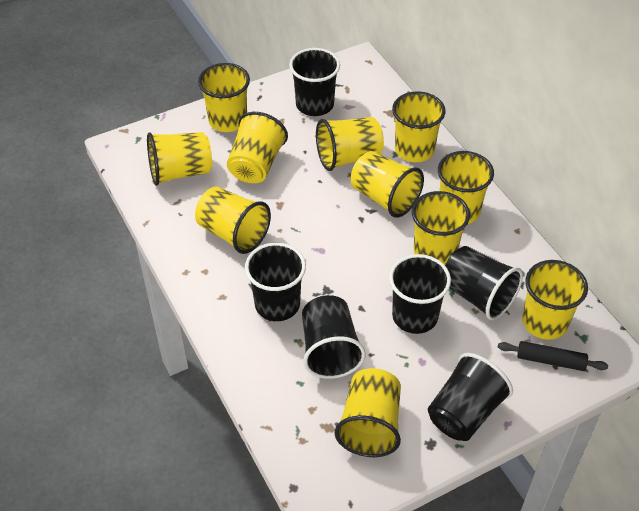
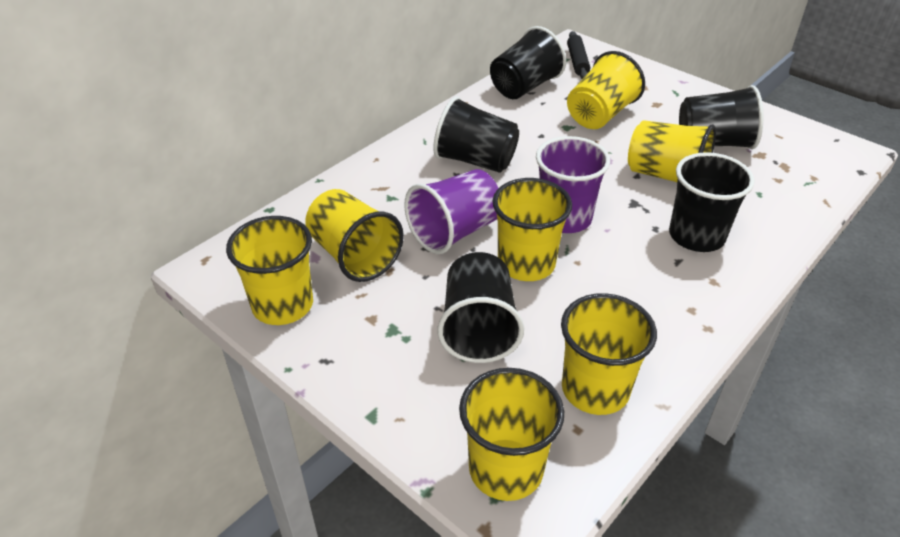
black cup: [245,243,306,321] [289,48,340,116] [302,295,365,379] [389,254,451,334] [428,353,513,441] [445,246,523,320] = 6 -> [433,96,519,173] [437,252,524,363] [490,26,566,99] [669,152,755,252] [679,85,764,149] = 5
purple cup: none = 0 -> [404,169,498,254] [536,136,610,233] = 2
yellow cup: [147,132,212,186] [195,187,271,254] [198,63,250,132] [227,112,288,183] [316,117,384,171] [335,368,401,457] [351,151,424,218] [392,91,446,162] [412,191,470,265] [438,151,494,224] [522,260,588,340] = 11 -> [226,216,313,325] [306,189,404,282] [459,368,564,501] [493,178,572,281] [561,293,657,415] [567,51,645,129] [628,120,716,182] = 7

